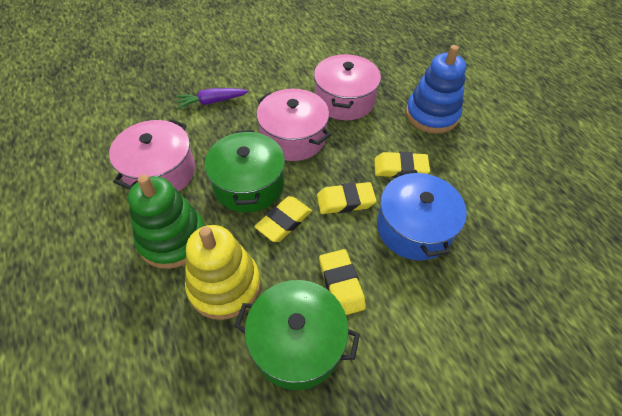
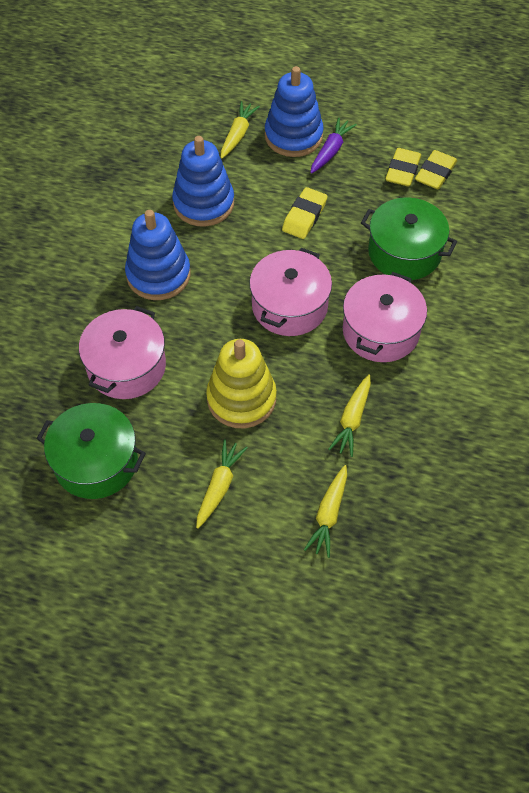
blue pot: [377,170,467,260] = 1 -> none = 0
blue stacking toy: [406,45,466,134] = 1 -> [125,210,191,300] [172,136,234,227] [265,66,324,157] = 3
green stacking toy: [128,174,205,269] = 1 -> none = 0
yellow carrot: none = 0 -> [196,439,248,529] [221,101,260,159] [304,465,347,558] [328,374,371,457] = 4
yellow eraser: [254,196,312,242] [317,182,377,214] [319,249,366,315] [374,152,430,178] = 4 -> [282,187,327,239] [385,148,421,187] [415,150,457,189] = 3

